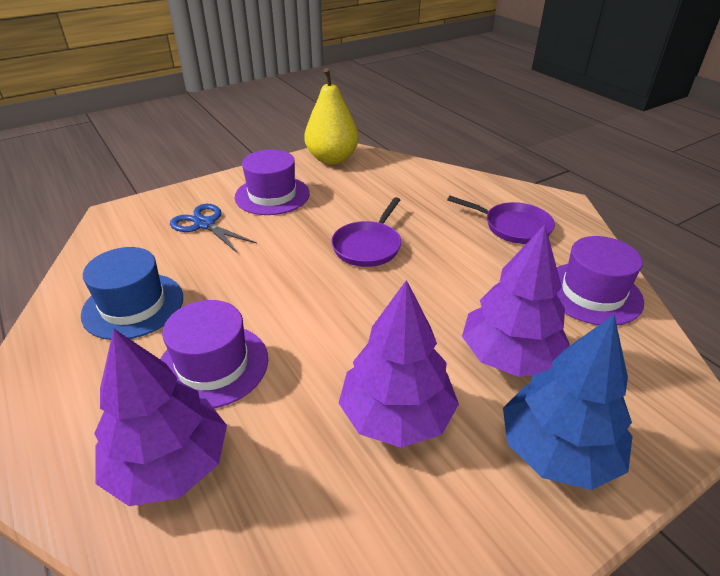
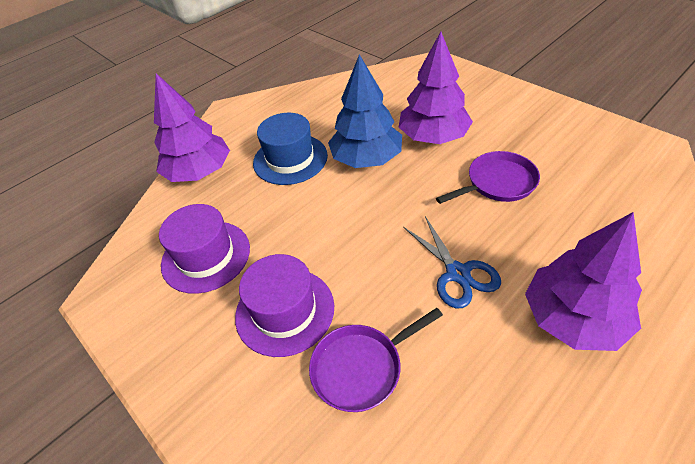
purple hat: [160,300,268,408] [235,149,310,215] [557,236,644,325] = 3 -> [159,204,250,294] [235,254,334,357] = 2
yellow pear: [304,68,359,165] = 1 -> none = 0

